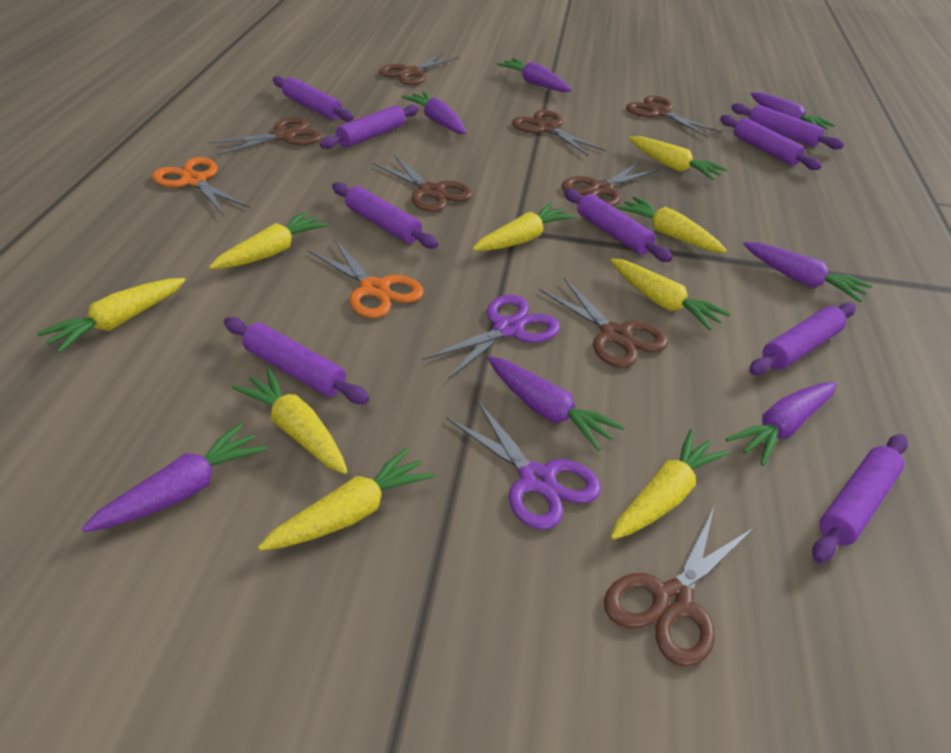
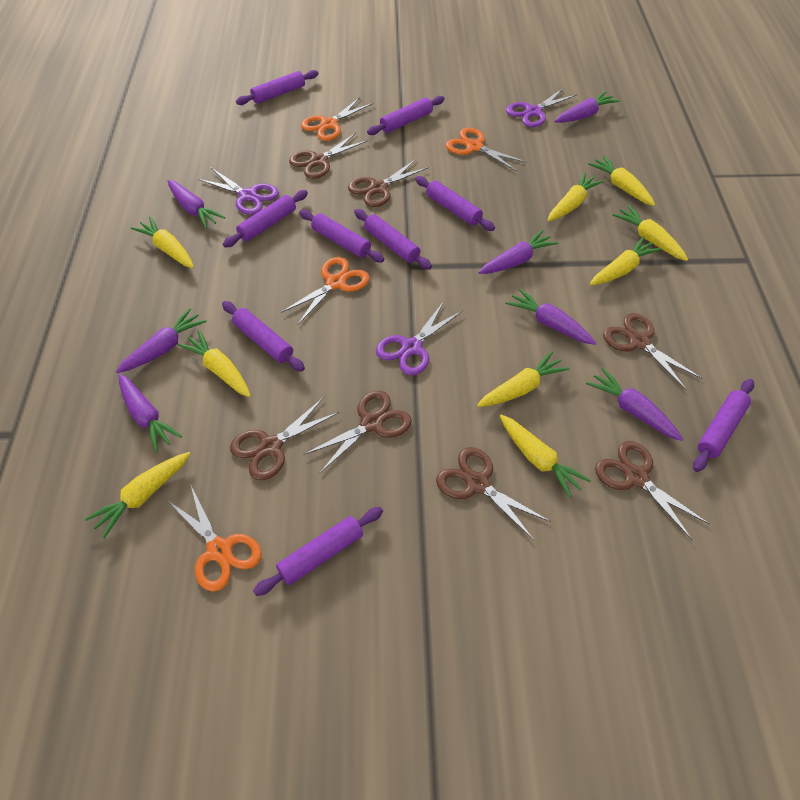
brown scissors: [208,117,322,156] [373,155,473,212] [379,53,459,85] [512,110,606,156] [539,278,668,368] [562,161,660,207] [604,508,755,667] [626,95,721,137] = 8 -> [230,397,339,480] [289,133,368,179] [303,391,412,473] [348,159,429,207] [436,447,551,540] [595,441,709,540] [603,313,703,390] = 7
orange scissors: [152,157,250,216] [308,240,423,318] = 2 -> [166,486,262,592] [281,257,370,324] [301,97,373,141] [445,128,527,172] = 4
purple scissors: [423,295,560,380] [446,400,601,530] = 2 -> [198,168,279,215] [376,301,462,376] [506,88,577,127] = 3

